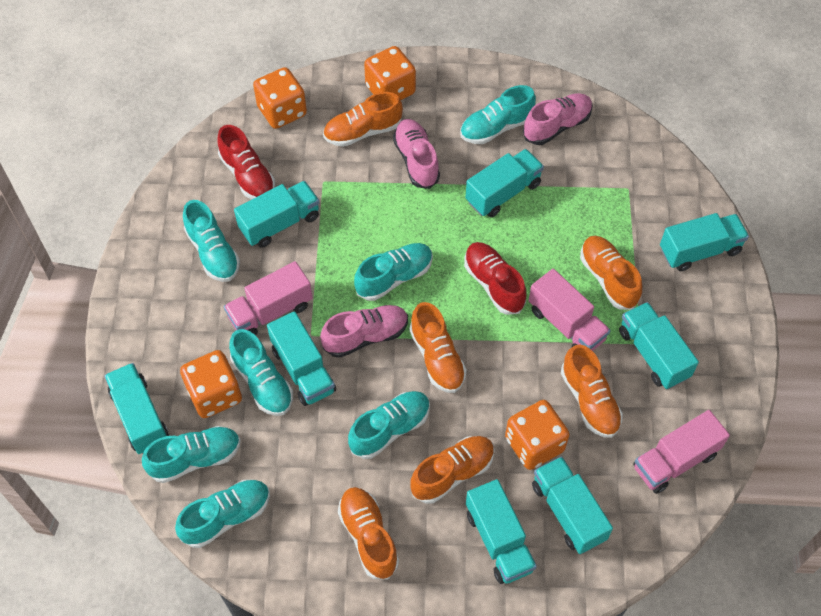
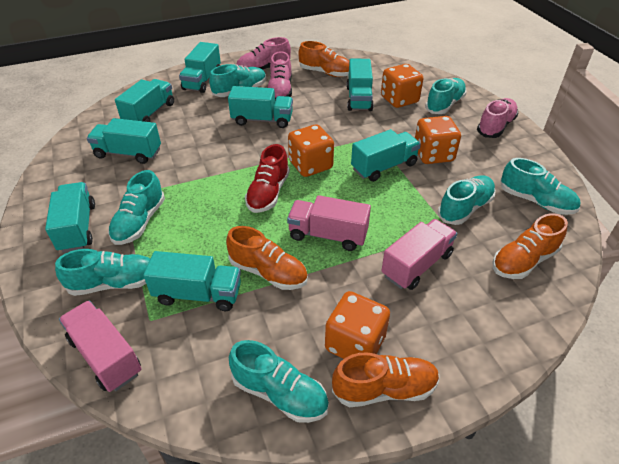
orange shoe: [323,92,403,147] [338,487,399,580] [410,302,467,393] [410,436,495,504] [561,345,623,438] [580,236,642,310] = 6 -> [226,226,308,290] [298,41,349,77] [332,352,440,407] [493,213,568,279] = 4
red shoe: [217,125,275,199] [464,242,526,315] = 2 -> [245,144,290,213] = 1

